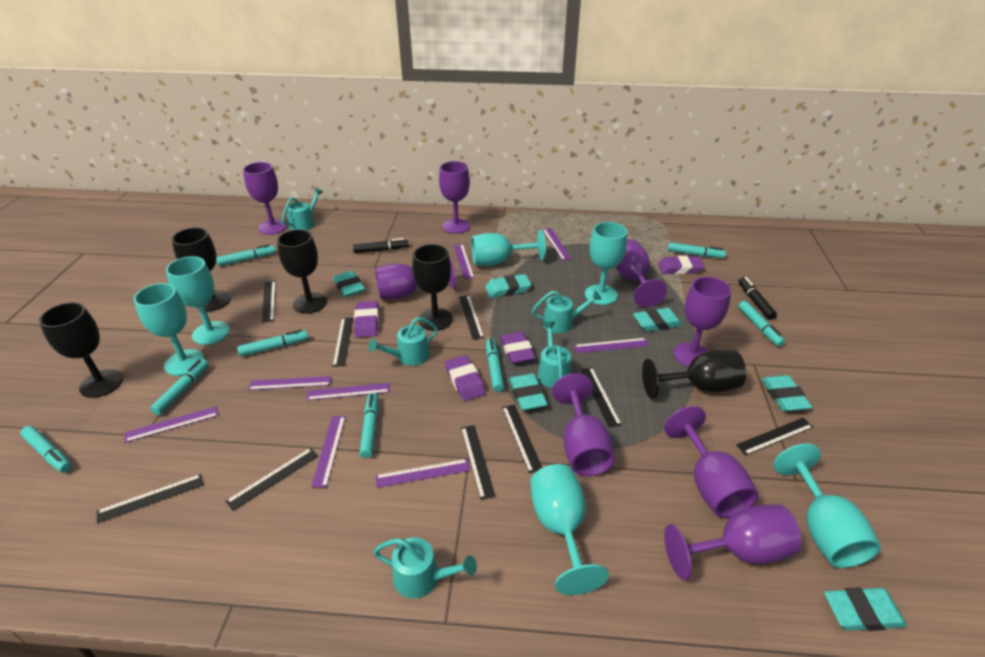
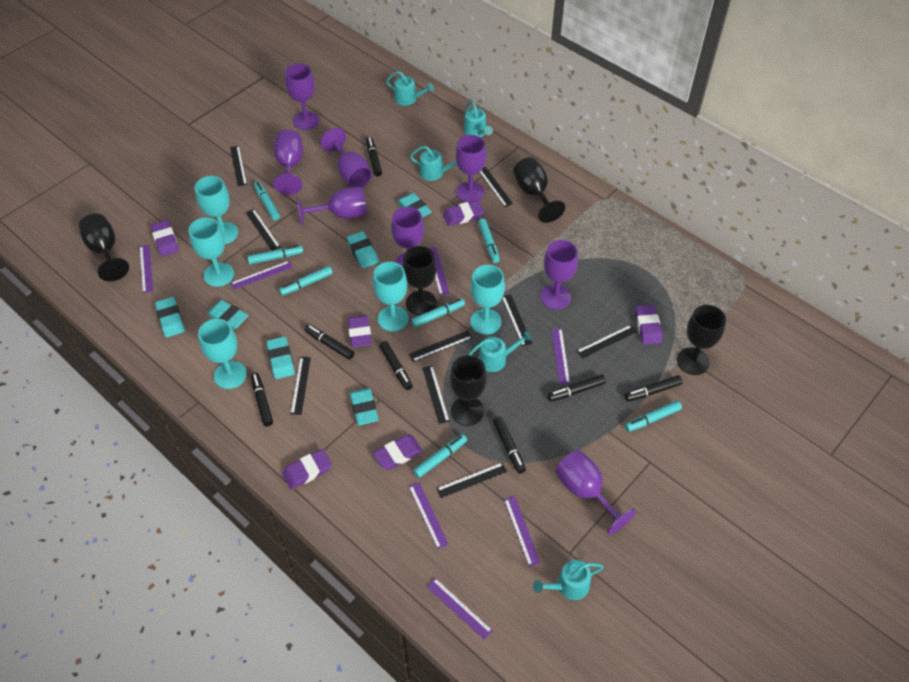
black marker: [353,238,409,253] [739,277,777,320] = 2 -> [251,372,273,426] [304,325,354,360] [366,137,382,176] [379,341,413,390] [493,417,526,474] [547,375,606,402] [624,375,683,402] = 7
purple eraser: [354,301,379,338] [445,355,486,401] [500,332,536,364] [658,256,704,274] = 4 -> [151,220,179,257] [282,449,332,490] [348,315,372,348] [373,435,423,470] [443,201,484,226] [635,305,662,345] = 6
purple ruler: [125,406,218,443] [248,376,332,390] [306,383,390,400] [311,416,346,488] [375,459,470,488] [454,244,474,279] [542,228,572,260] [574,338,649,353] = 8 -> [139,245,153,293] [231,261,293,290] [409,482,449,549] [426,578,493,640] [429,247,450,296] [504,496,541,567] [551,329,570,384] = 7
turquoise goblet: [134,283,205,376] [166,256,230,345] [471,230,546,266] [530,464,609,595] [585,222,627,305] [773,444,881,568] = 6 -> [189,217,234,287] [195,176,238,244] [198,319,247,389] [373,262,409,332] [470,265,505,335] = 5
turquoise marker: [20,426,72,473] [150,359,209,415] [217,244,276,266] [237,329,308,357] [359,393,378,458] [486,338,504,392] [668,242,726,258] [738,301,785,347] = 8 -> [247,245,303,265] [254,181,280,221] [279,266,333,296] [411,298,465,327] [413,434,467,478] [478,219,500,263] [625,401,682,432] = 7

